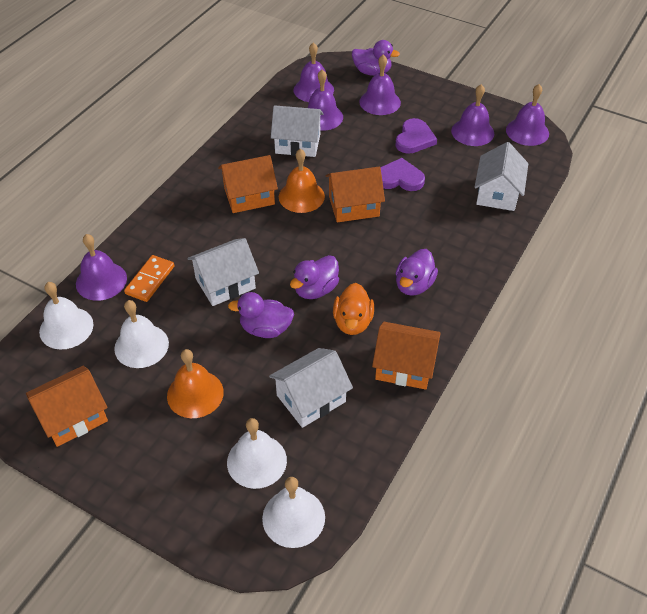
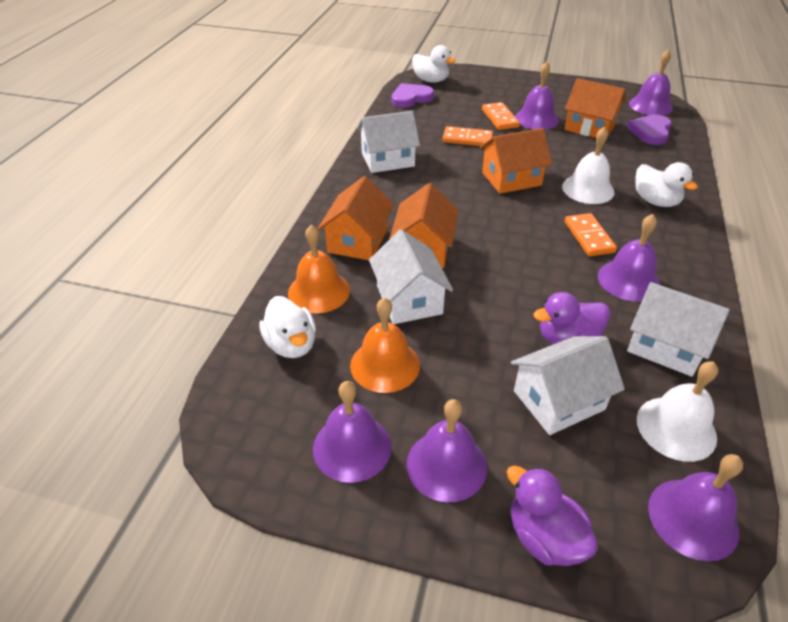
orange domino: [124,255,174,302] = 1 -> [442,126,493,146] [482,102,520,130] [565,213,617,256] = 3
orange duck: [333,283,374,335] = 1 -> none = 0
purple duck: [228,292,294,338] [290,255,339,299] [352,40,400,76] [395,249,438,296] = 4 -> [507,466,598,566] [533,292,610,344] = 2
white bell: [39,282,93,350] [114,300,169,368] [227,418,287,489] [262,477,325,548] = 4 -> [562,127,614,204] [637,361,718,462] = 2
white duck: none = 0 -> [259,296,316,358] [412,45,456,83] [635,162,698,207] = 3

